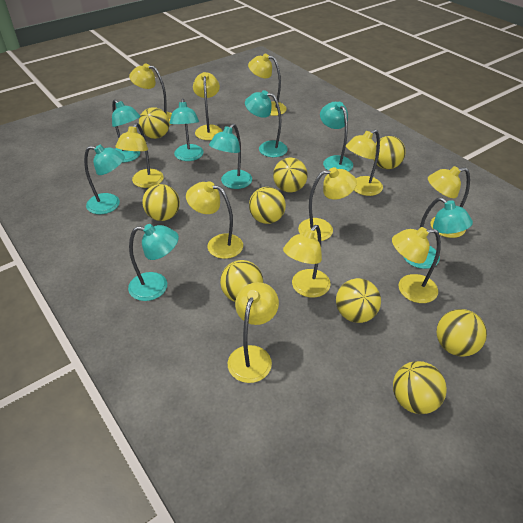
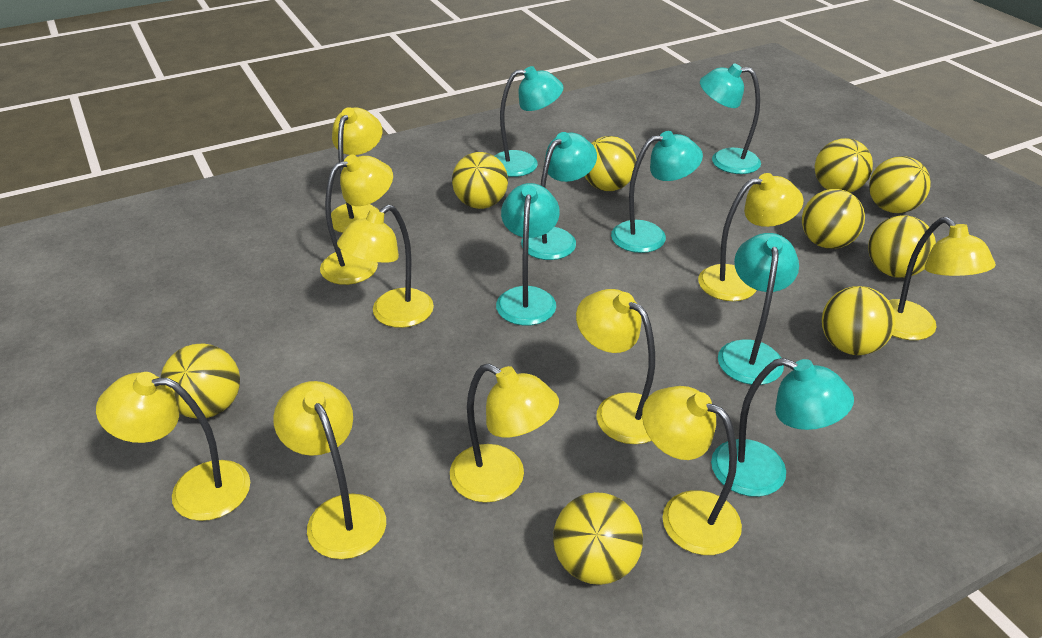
turquoise lamp: [84,145,125,214] [112,99,141,163] [128,224,179,301] [169,98,204,161] [209,124,252,189] [245,90,288,157] [320,102,353,172] [404,197,473,269] = 8 -> [495,66,564,177] [496,183,560,326] [521,132,597,260] [611,131,703,253] [700,63,761,174] [711,358,854,497] [718,233,799,385] = 7
yellow lamp: [116,123,163,188] [129,63,172,125] [186,181,243,259] [193,72,223,140] [228,282,279,383] [248,54,287,116] [283,225,331,298] [298,167,357,241] [346,130,383,196] [392,227,441,303] [428,166,470,238] = 11 -> [96,372,250,521] [273,381,386,559] [320,154,393,285] [331,107,382,233] [337,205,434,328] [450,363,559,503] [576,289,655,444] [642,386,742,555] [698,173,804,301] [889,217,996,340] = 10

